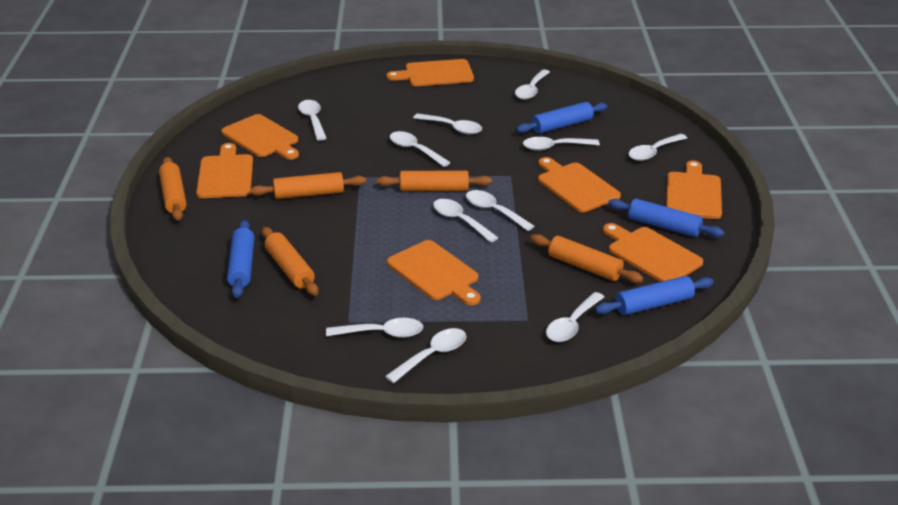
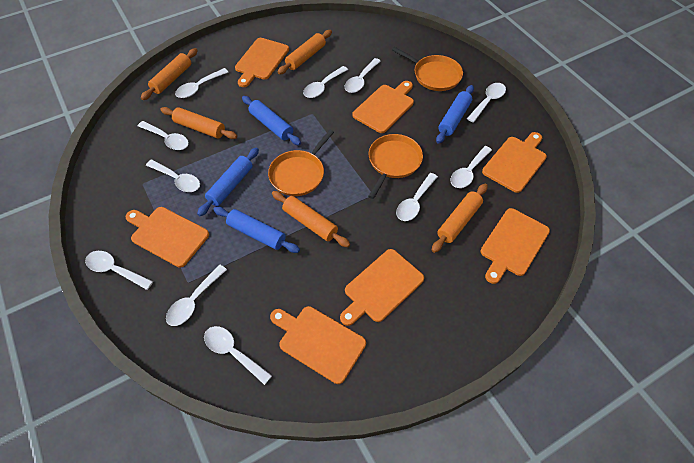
orange pan: none = 0 -> [268,130,334,196] [368,134,423,199] [392,47,463,91] = 3

